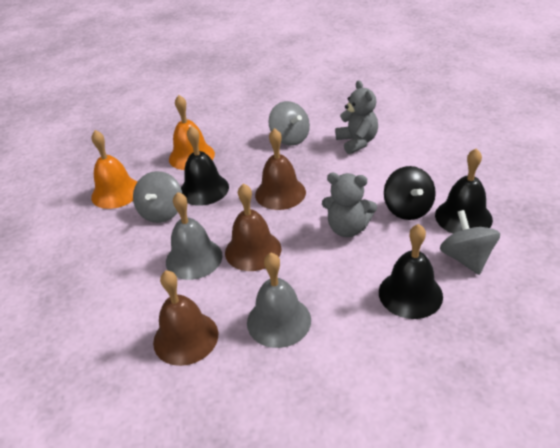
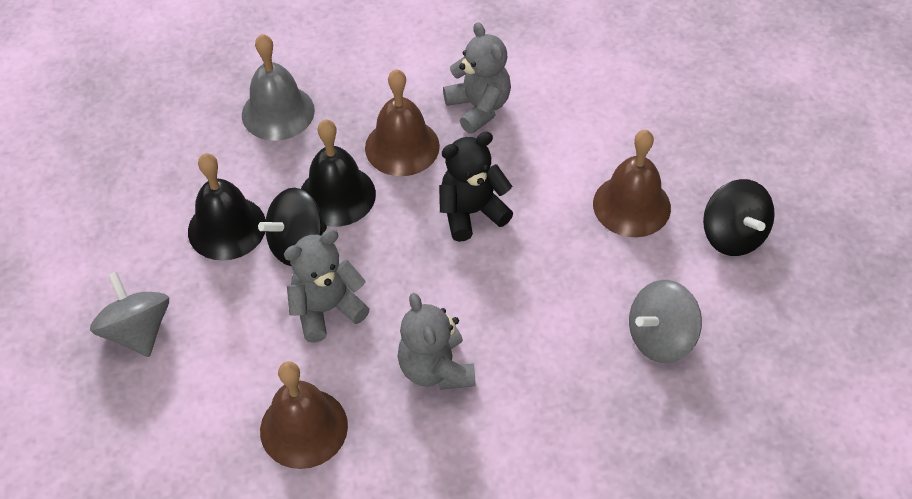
black bell: [181,126,229,206] [379,224,443,319] [435,148,493,234] = 3 -> [188,153,266,261] [301,119,376,227] = 2
black spinning top: [384,166,436,220] = 1 -> [258,188,327,266] [703,179,775,256] = 2
black teddy bear: none = 0 -> [439,132,513,242] = 1
grey bell: [166,192,223,280] [247,253,311,348] = 2 -> [242,34,315,141] = 1
grey spinning top: [133,171,182,223] [269,101,310,146] [440,210,500,275] = 3 -> [90,272,169,357] [629,280,702,363] = 2
grey teddy bear: [322,173,377,237] [335,80,378,154] = 2 -> [284,229,370,343] [398,293,476,390] [443,22,511,134] = 3
orange bell: [91,130,137,209] [169,95,215,170] = 2 -> none = 0

